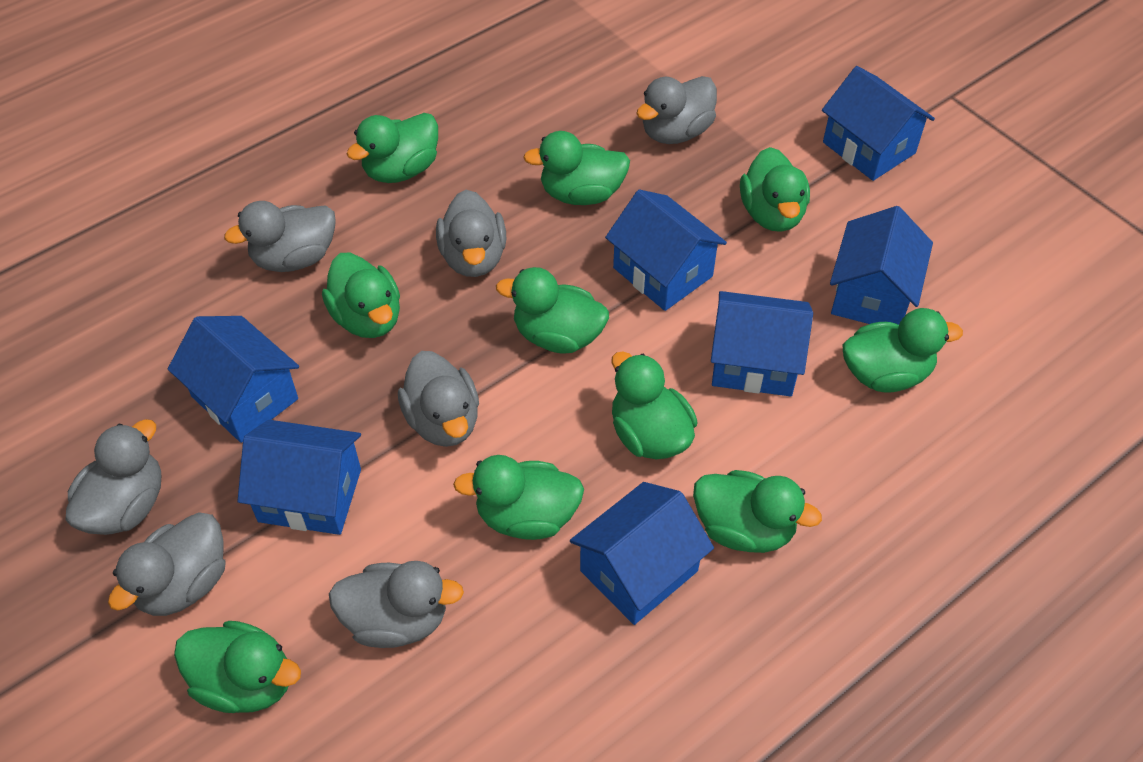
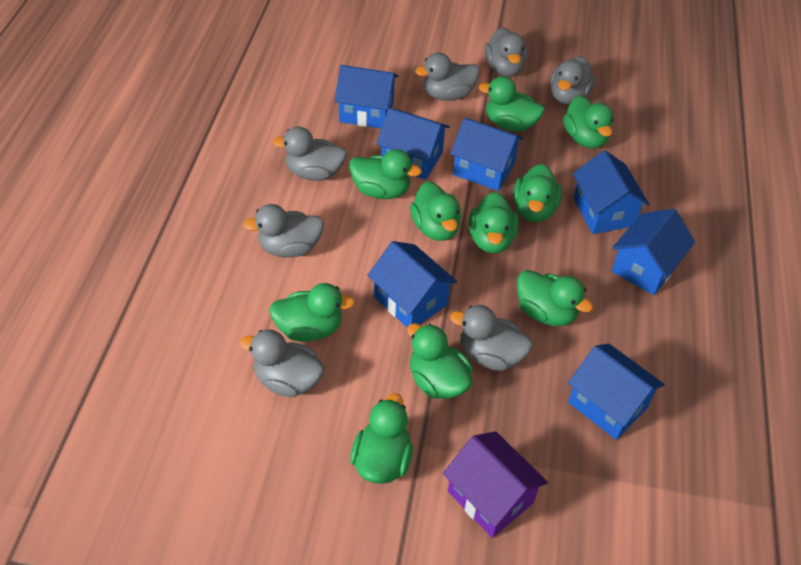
purple house: none = 0 -> [443,431,548,538] = 1

